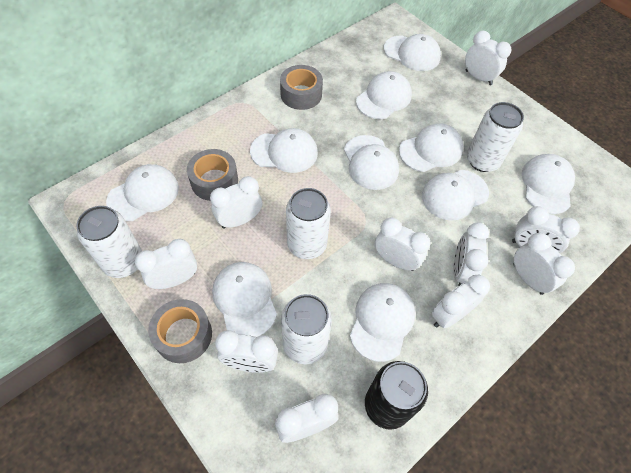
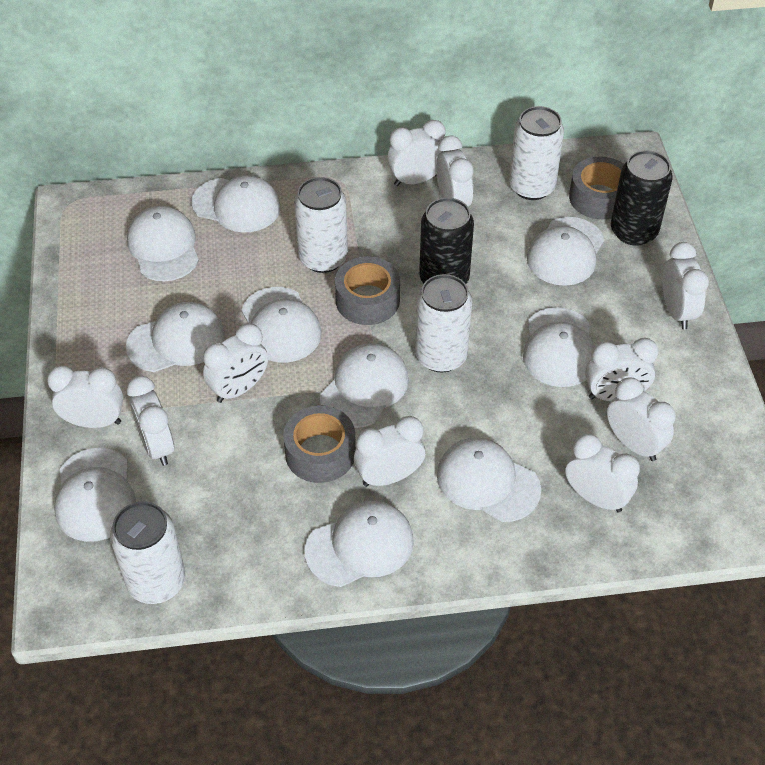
black can: [365,361,428,430] = 1 -> [419,198,474,284] [611,150,673,246] = 2

